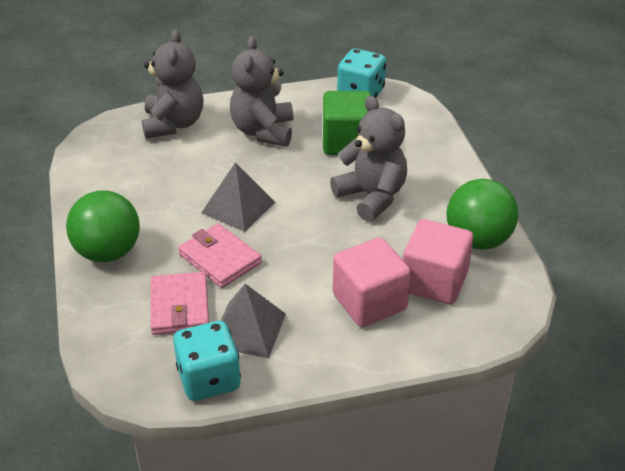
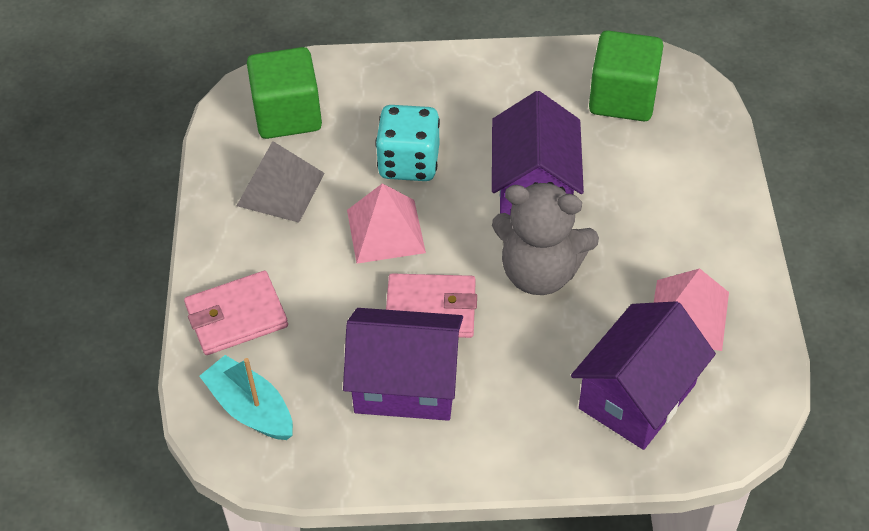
green ball: [66,190,140,262] [446,179,519,250] = 2 -> none = 0
green cube: [323,91,372,155] = 1 -> [247,47,322,139] [589,31,664,121] = 2
grey pyramid: [201,162,275,232] [221,284,286,358] = 2 -> [237,141,325,223] = 1
grey teddy bear: [142,30,203,139] [230,36,294,147] [330,96,407,222] = 3 -> [492,182,599,295] = 1
pink cube: [333,237,411,327] [403,219,473,305] = 2 -> none = 0
pink pyramid: none = 0 -> [347,183,426,264] [654,268,729,351] = 2
purple house: none = 0 -> [343,308,463,421] [492,91,584,215] [571,301,716,450] = 3
turquoise boat: none = 0 -> [199,355,293,440] = 1
turquoise dice: [173,321,241,401] [337,48,386,98] = 2 -> [375,105,440,181] = 1

